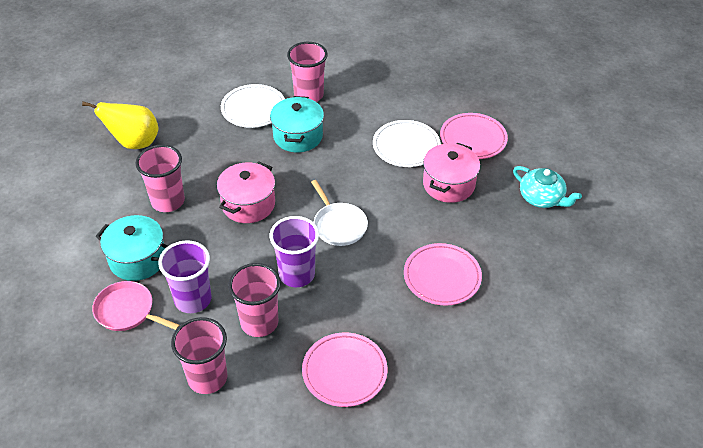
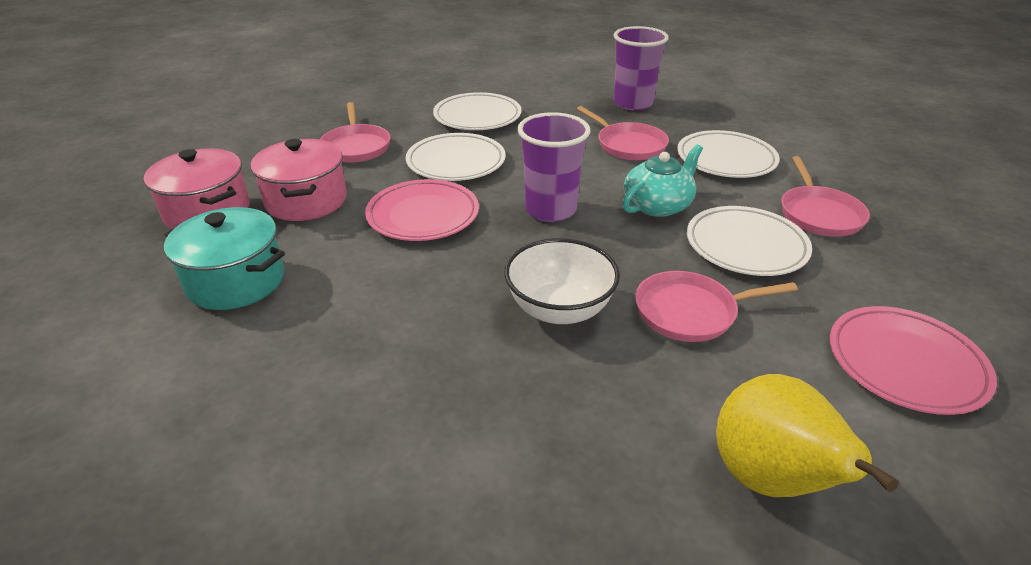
pink cup: [135,145,185,212] [171,317,227,394] [228,263,281,337] [287,42,328,102] = 4 -> none = 0
pink pan: [92,281,180,331] = 1 -> [320,102,391,162] [577,106,669,160] [635,271,798,342] [781,156,870,237] = 4
pink plate: [302,332,387,407] [404,243,482,306] [440,113,508,159] = 3 -> [365,179,479,241] [830,306,997,415] = 2
turquoise pot: [95,215,168,281] [270,96,324,152] = 2 -> [164,207,285,310] = 1
white bowl: none = 0 -> [504,238,620,324] = 1
white pan: [311,180,368,246] = 1 -> none = 0
white plate: [221,84,285,128] [373,120,441,167] = 2 -> [406,133,506,181] [433,92,521,130] [677,130,780,178] [687,206,812,276] = 4

